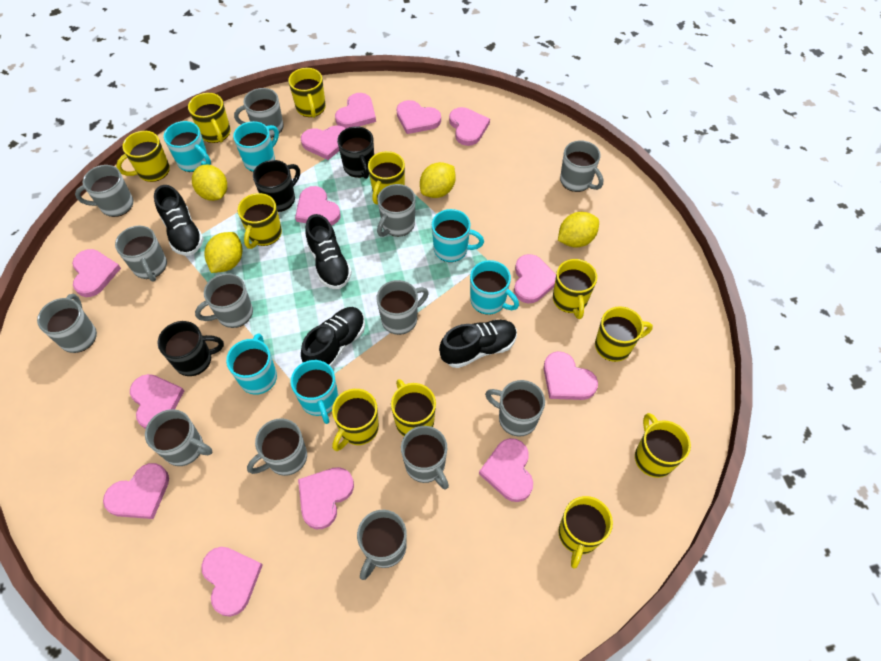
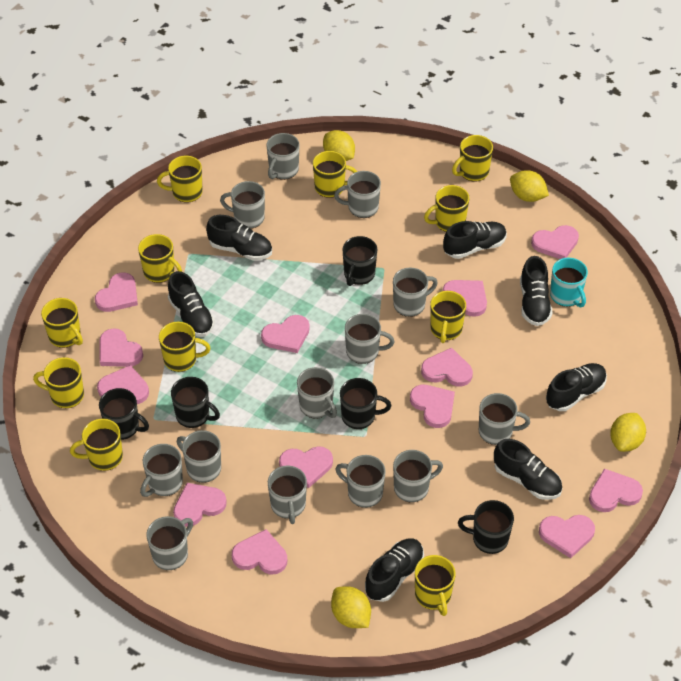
black mug: [158,321,224,376] [253,160,300,212] [337,126,374,179] = 3 -> [99,388,149,440] [171,377,220,428] [340,378,391,429] [343,236,377,286] [458,500,514,554] = 5
black shoe: [154,185,204,256] [301,307,365,367] [305,214,352,289] [439,320,517,368] = 4 -> [168,271,215,337] [206,215,272,261] [365,538,424,602] [443,221,507,259] [494,439,562,500] [520,256,552,326] [546,363,607,411] = 7
turquoise mug: [164,121,211,172] [226,333,277,395] [233,121,279,172] [290,360,338,424] [432,209,484,262] [470,260,519,315] = 6 -> [550,258,588,307] = 1

